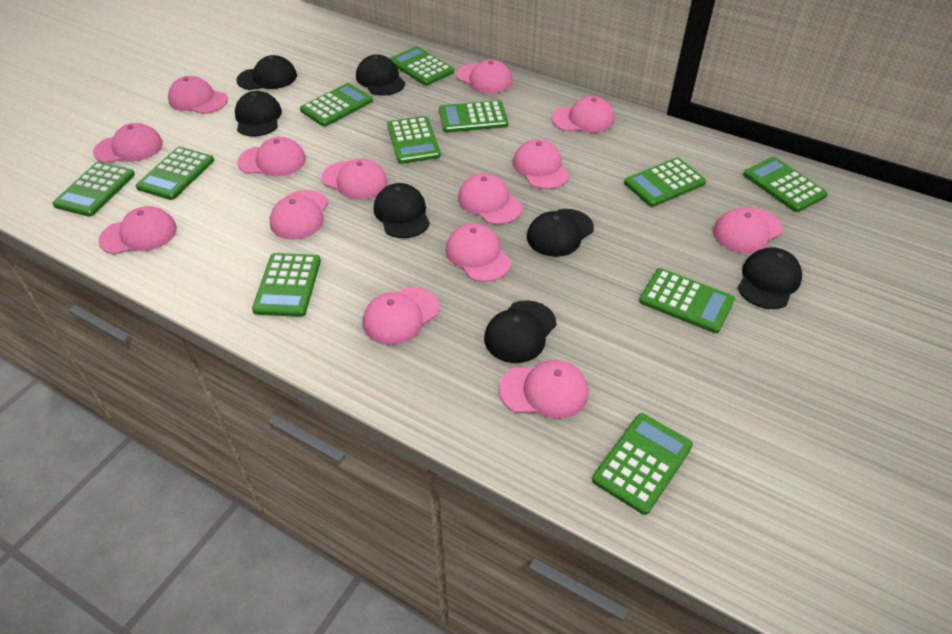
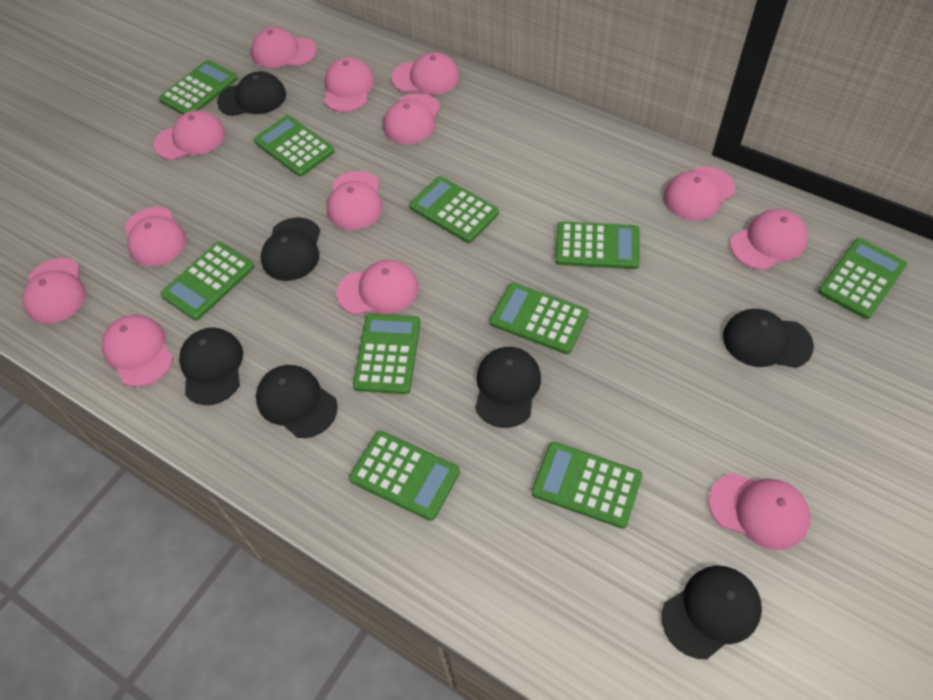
green calculator: [52,162,135,217] [136,147,214,200] [252,253,321,317] [300,83,373,127] [387,116,441,164] [390,46,454,86] [439,100,508,133] [592,413,693,515] [624,158,706,207] [639,268,735,333] [743,157,828,212] = 11 -> [159,60,238,115] [160,242,254,320] [254,115,335,177] [349,431,460,521] [353,314,420,394] [409,176,499,243] [490,283,589,354] [531,442,643,529] [555,221,640,269] [818,238,907,319] = 10
pink cap: [93,123,163,163] [98,206,177,255] [168,76,228,114] [237,137,306,176] [270,190,328,240] [321,158,388,200] [363,287,439,345] [446,223,512,282] [457,59,512,94] [458,173,523,225] [499,360,588,419] [513,139,569,189] [552,96,615,133] [713,208,783,254] = 14 -> [23,258,86,324] [102,315,173,387] [124,207,186,266] [154,110,225,160] [251,27,317,68] [324,57,374,112] [327,171,383,230] [337,260,418,315] [383,93,440,144] [391,52,460,95] [663,166,735,221] [709,473,810,550] [730,209,808,270] = 13

